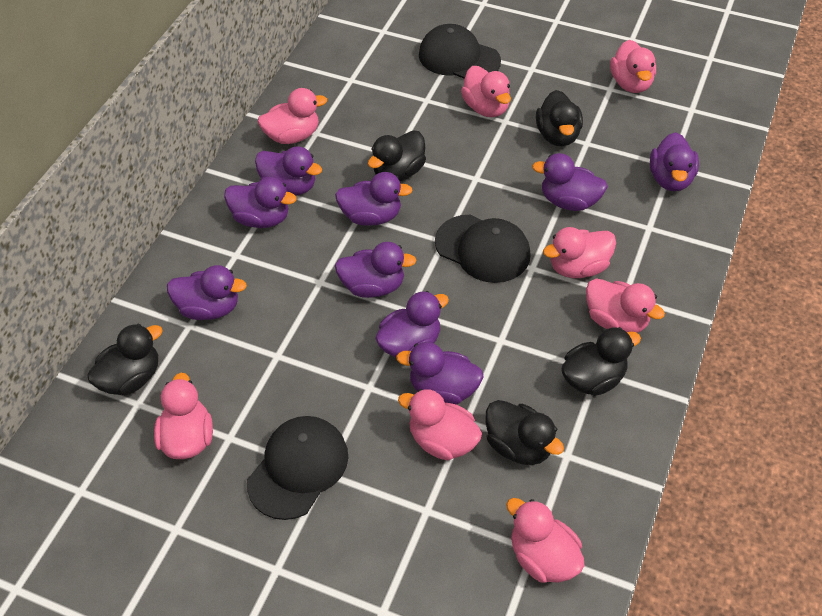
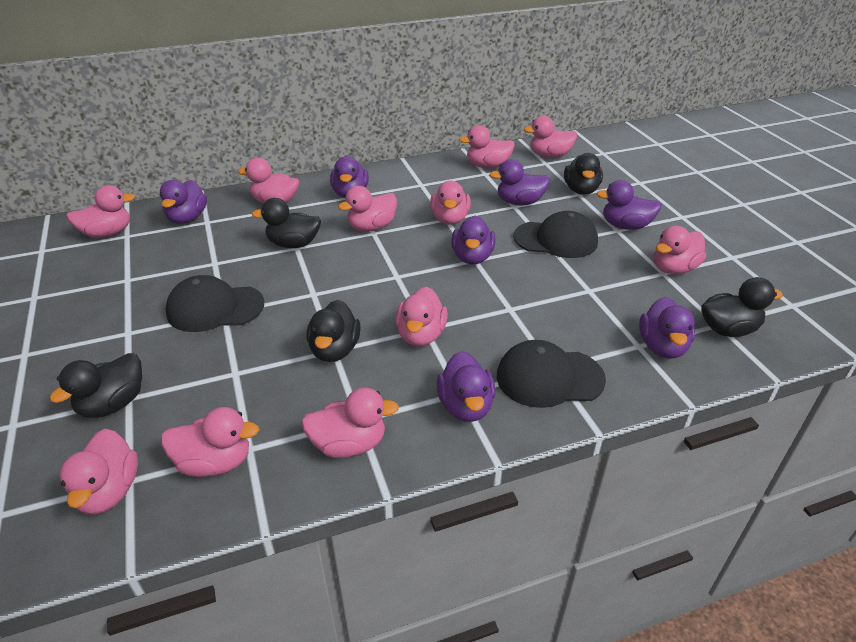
pink duck: [154,372,213,459] [258,88,327,144] [398,389,482,460] [461,66,511,117] [506,498,584,583] [543,227,616,278] [586,279,665,333] [610,40,656,93] = 8 -> [59,429,138,515] [66,185,135,238] [161,407,259,477] [238,158,299,203] [301,388,399,458] [338,186,397,231] [395,287,448,346] [430,181,471,225] [459,125,515,168] [524,116,577,158] [654,226,706,274] = 11
purple duck: [167,265,247,320] [224,177,297,228] [255,146,322,196] [335,172,413,226] [335,242,417,298] [375,291,449,358] [396,342,484,405] [532,153,608,211] [650,132,699,191] = 9 -> [160,180,207,224] [330,156,369,198] [437,351,495,422] [451,215,496,264] [489,159,550,205] [596,180,662,230] [639,297,695,359] = 7

